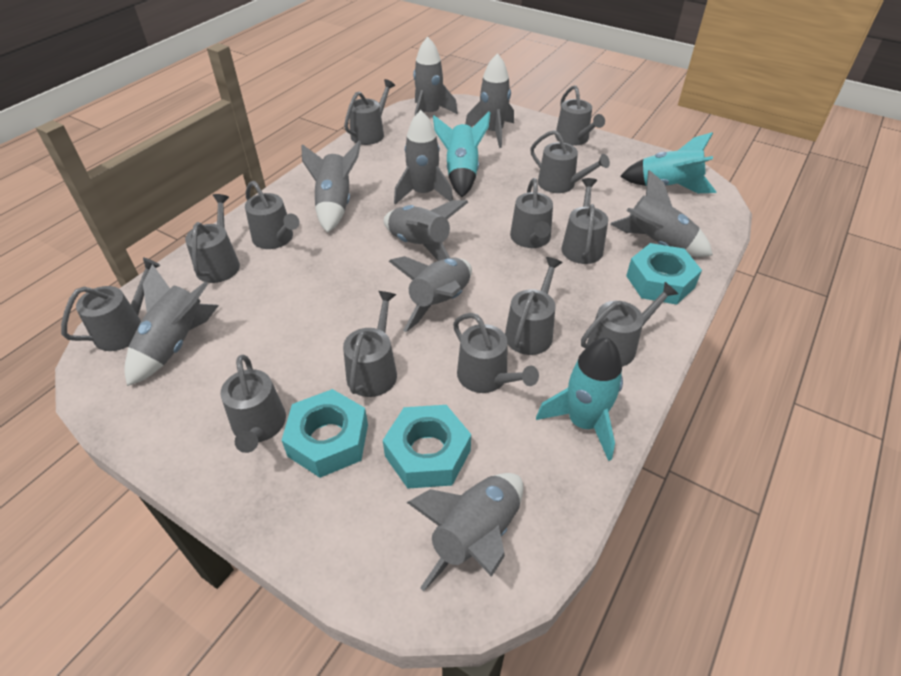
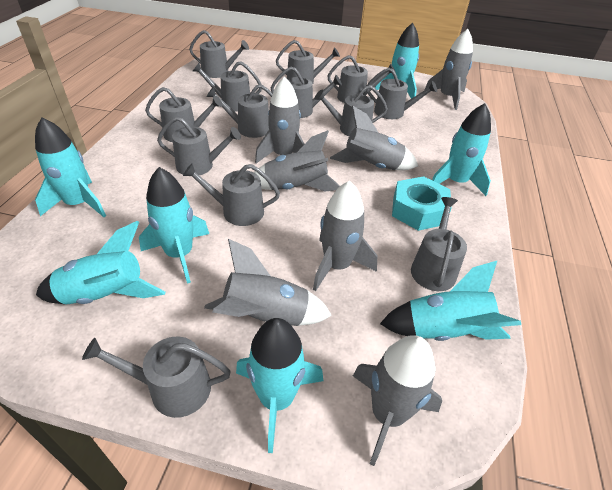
grey rocket: [124,264,219,386] [302,140,361,233] [384,200,468,261] [389,256,472,332] [394,110,453,205] [406,473,523,591] [413,37,458,115] [465,53,514,148] [610,170,713,257] = 9 -> [204,239,332,326] [254,130,340,192] [255,76,304,163] [313,180,377,291] [330,106,418,170] [353,335,442,466] [425,29,473,110] = 7
turquoise nut: [282,389,368,478] [383,405,471,489] [626,243,702,305] = 3 -> [392,176,452,231] = 1
turquoise rocket: [433,112,490,197] [536,337,623,461] [620,132,717,193] = 3 -> [35,117,106,217] [36,221,165,304] [139,167,209,284] [236,318,323,453] [375,23,419,99] [380,261,521,341] [432,103,491,196] = 7

